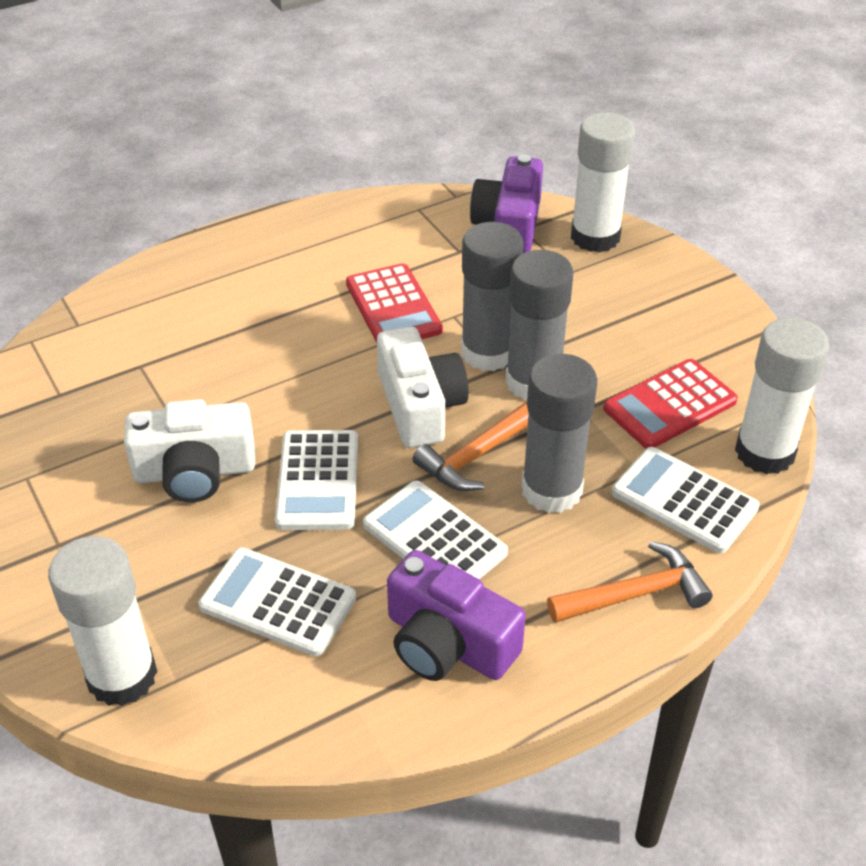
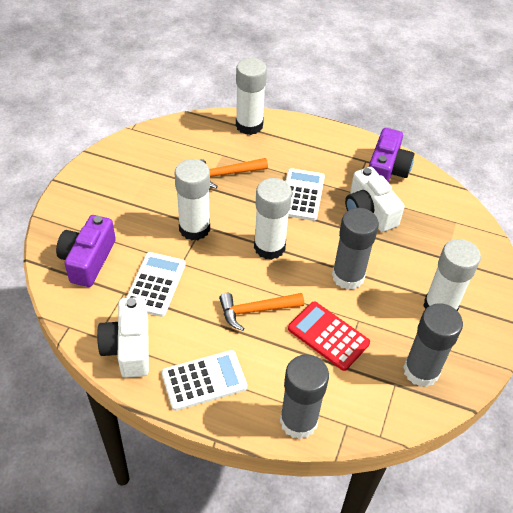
red calculator: [346,263,443,343] [603,359,738,449] = 2 -> [288,302,370,371] = 1
white calculator: [199,547,356,657] [275,430,358,530] [363,480,508,579] [612,447,760,554] = 4 -> [126,252,186,317] [162,350,247,411] [286,168,325,221] = 3
white glue stick: [48,536,157,706] [571,112,635,253] [735,317,829,474] = 3 -> [174,159,210,240] [236,58,267,135] [254,178,292,260] [423,239,481,311] = 4

